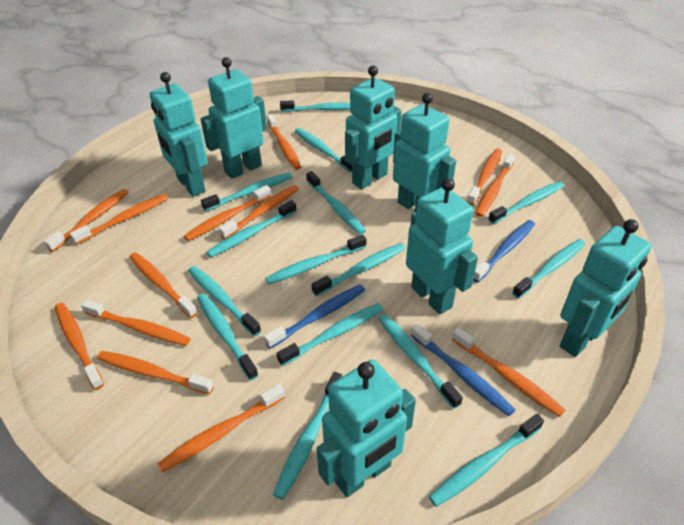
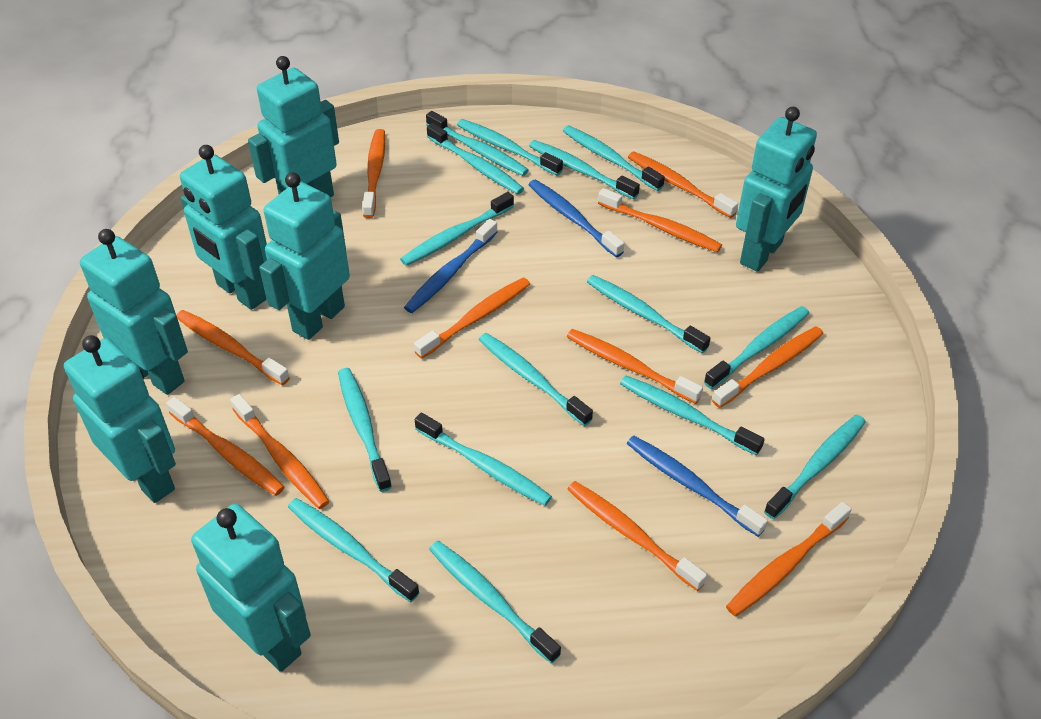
orange toothbrush: [44,189,129,252] [55,303,104,390] [70,194,168,245] [81,300,190,346] [97,351,214,395] [130,252,198,318] [157,384,285,472] [184,185,271,241] [219,185,299,239] [267,114,301,170] [452,327,565,417] [467,149,502,205] [475,154,515,217] = 13 -> [166,397,285,496] [176,310,290,385] [230,394,329,509] [362,129,385,218] [414,277,530,359] [567,329,703,404] [567,481,707,591] [598,188,722,252] [628,151,738,218] [712,326,823,408] [726,502,852,616] = 11

